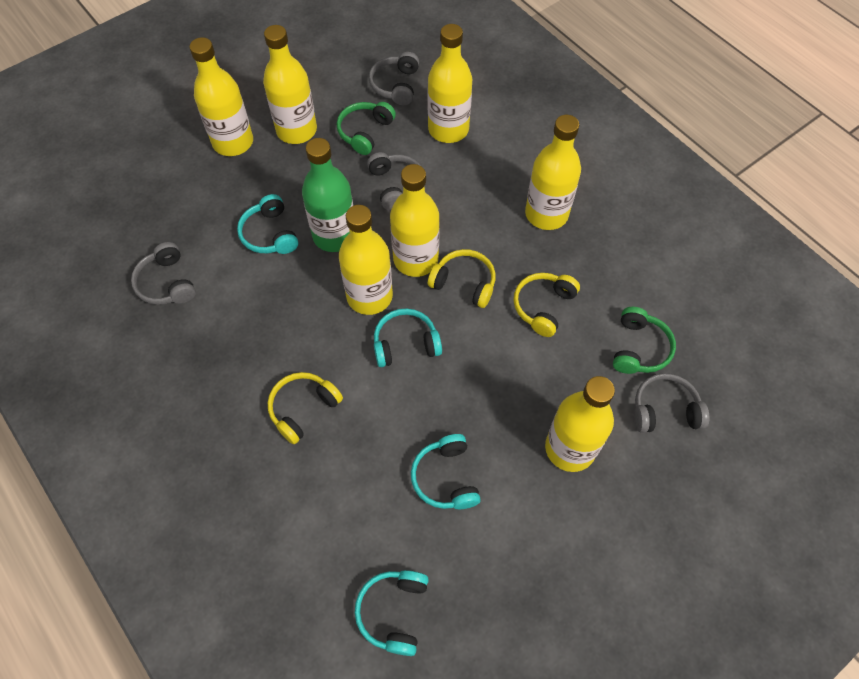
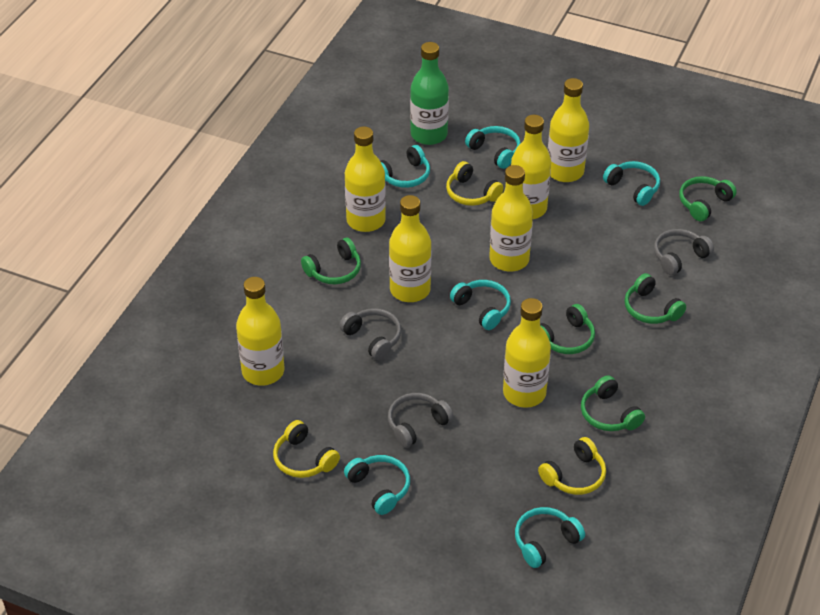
green headphones: [337,102,396,155] [613,307,676,374] = 2 -> [301,238,361,284] [540,304,595,354] [581,375,645,431] [624,273,686,324] [679,176,737,221] = 5
grey headphones: [131,242,196,305] [367,152,421,210] [369,52,419,105] [634,373,710,433] = 4 -> [339,308,401,360] [388,393,454,448] [654,229,714,275] = 3
turquoise headphones: [237,194,298,254] [355,570,429,656] [374,308,442,367] [411,434,481,509] = 4 -> [344,455,410,515] [380,145,430,188] [450,280,511,330] [465,126,521,169] [515,507,585,568] [603,161,660,206] = 6

